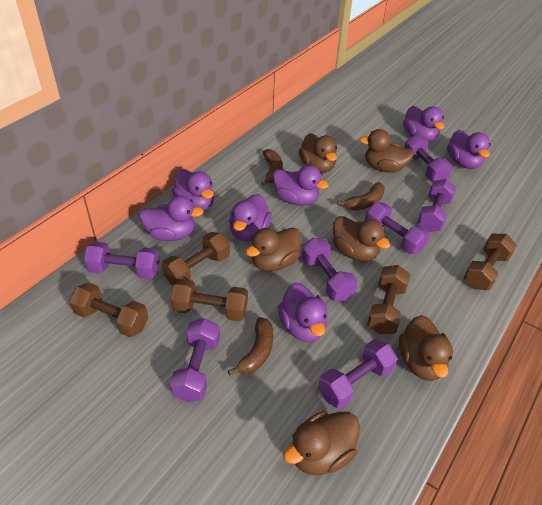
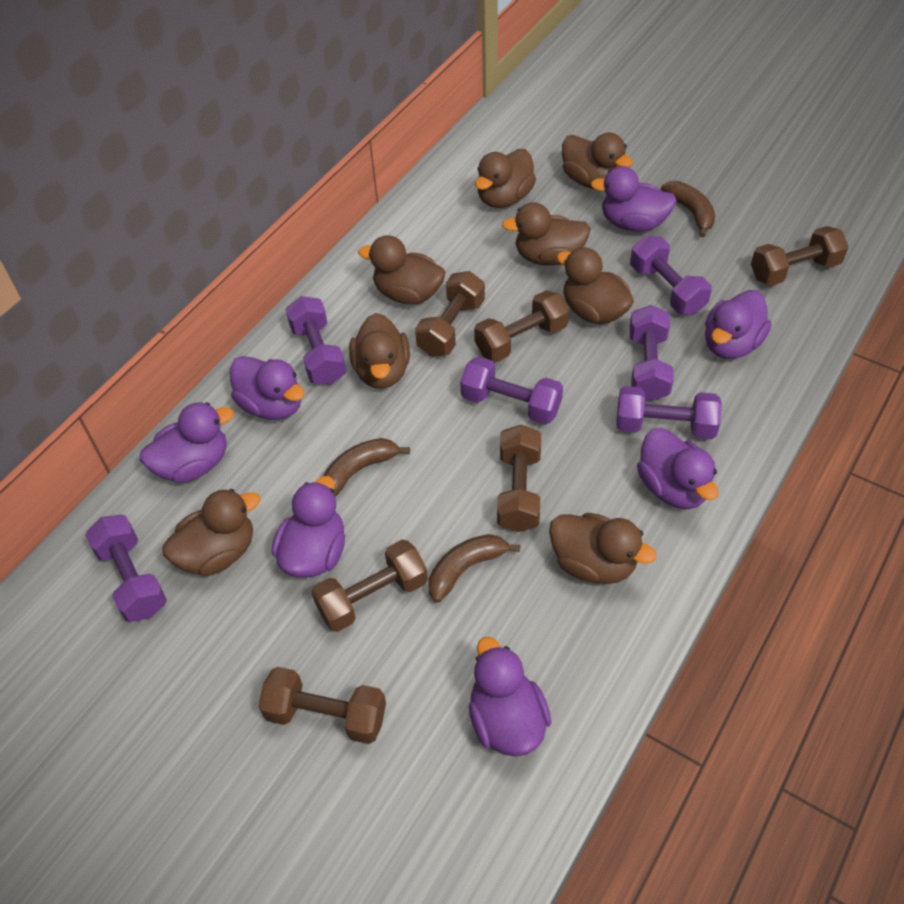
brown duck: [246,227,301,271] [283,411,360,475] [299,133,337,173] [333,216,390,261] [359,129,414,173] [399,315,453,381] = 6 -> [162,489,260,576] [349,313,410,389] [358,235,445,304] [475,149,536,208] [502,202,591,266] [549,513,656,584] [557,247,634,324] [562,133,633,189] = 8
brown dumbbell: [69,283,148,337] [161,232,230,286] [171,279,248,321] [367,265,410,334] [464,234,517,290] = 5 -> [258,667,386,744] [311,540,428,632] [415,271,485,357] [474,290,569,362] [497,425,541,532] [751,226,848,286] = 6
purple dumbbell: [84,242,160,279] [170,318,220,402] [301,238,358,301] [318,339,397,409] [365,202,430,254] [404,134,453,181] [417,179,457,232] = 7 -> [85,515,167,622] [286,296,346,385] [460,357,563,425] [617,386,722,439] [629,305,674,401] [630,236,712,315] = 6

